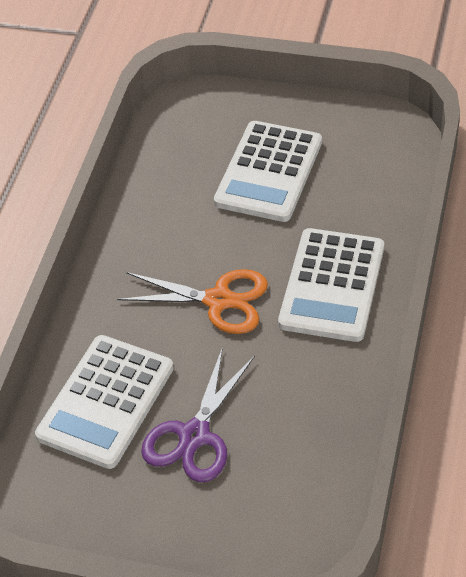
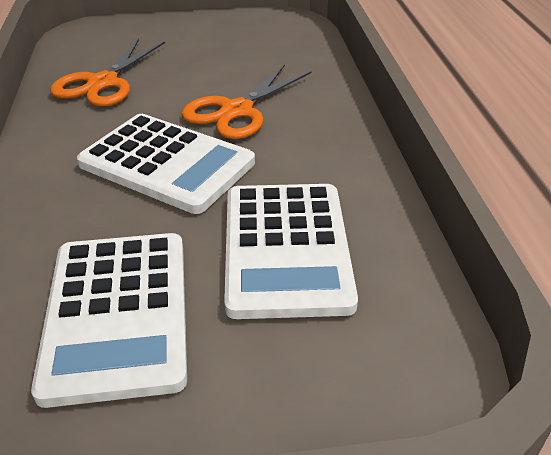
orange scissors: [117,269,268,334] = 1 -> [50,39,165,106] [181,65,311,139] = 2
purple scissors: [141,347,255,482] = 1 -> none = 0

